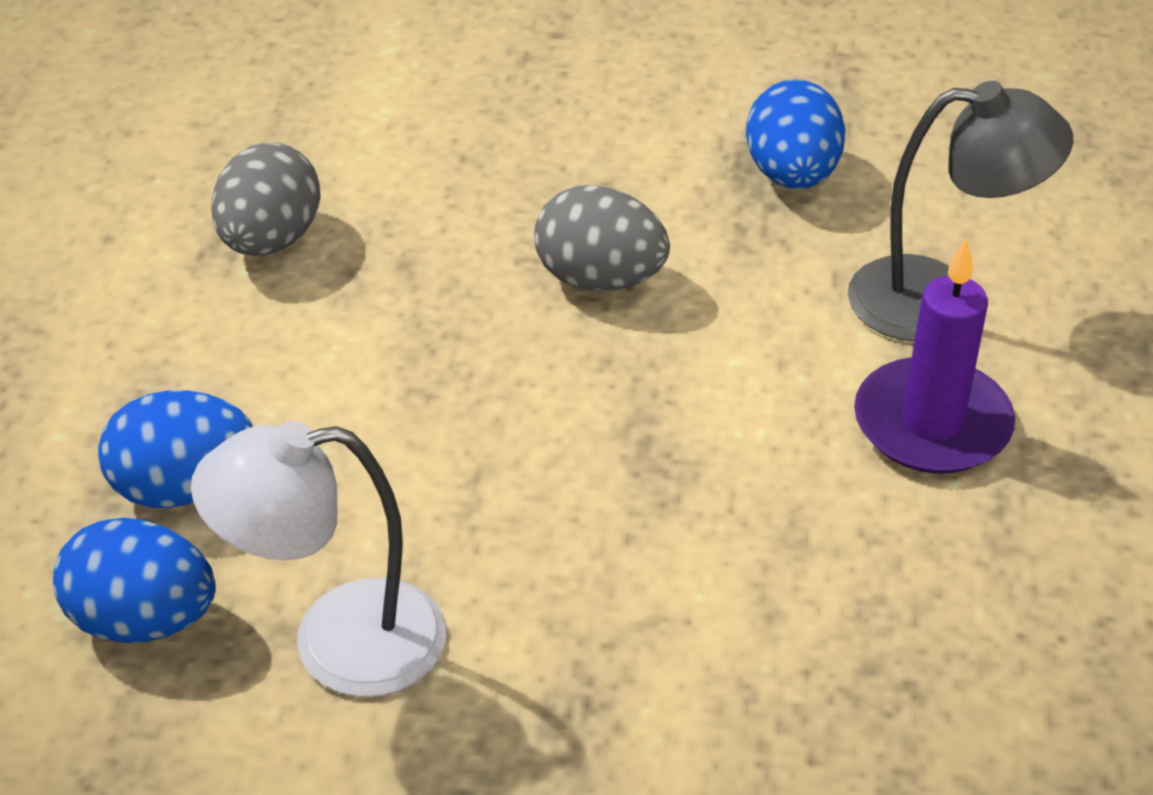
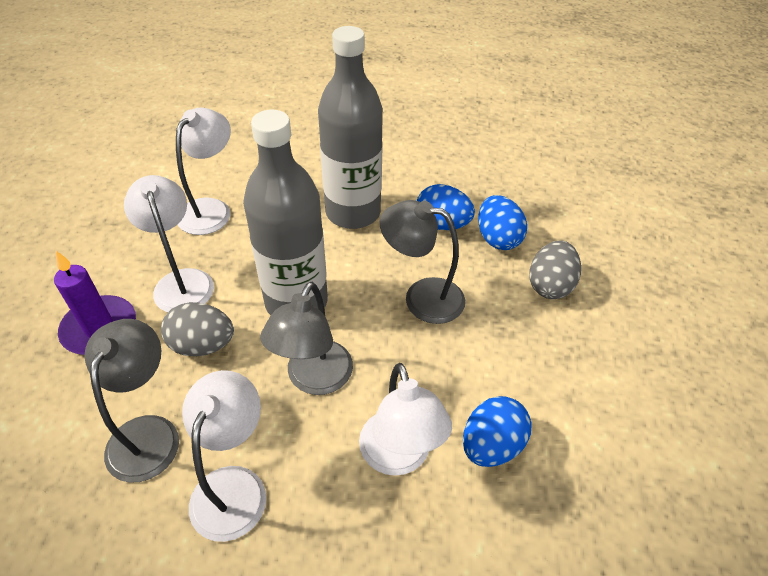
grey bottle: none = 0 -> [243,110,328,315] [318,26,383,229] = 2
grey lamp: [848,81,1073,341] = 1 -> [85,319,179,483] [260,282,353,395] [380,200,465,324] = 3
white lamp: [191,421,446,697] = 1 -> [124,175,214,312] [176,108,231,235] [182,370,266,542] [359,363,452,476] = 4

